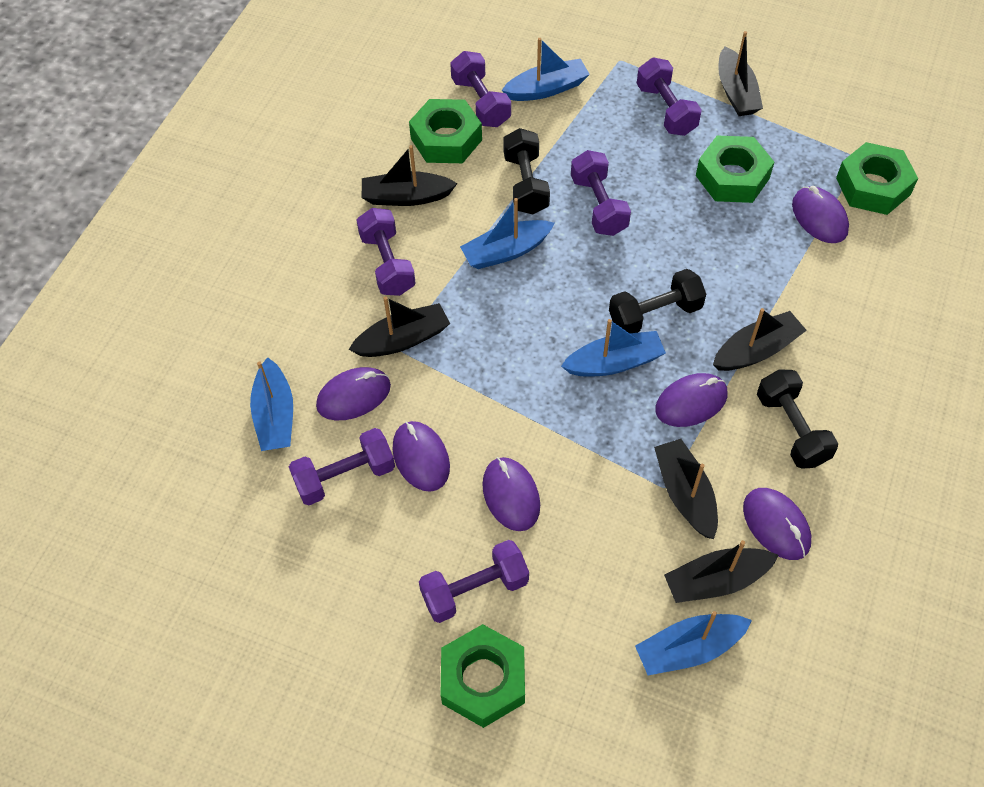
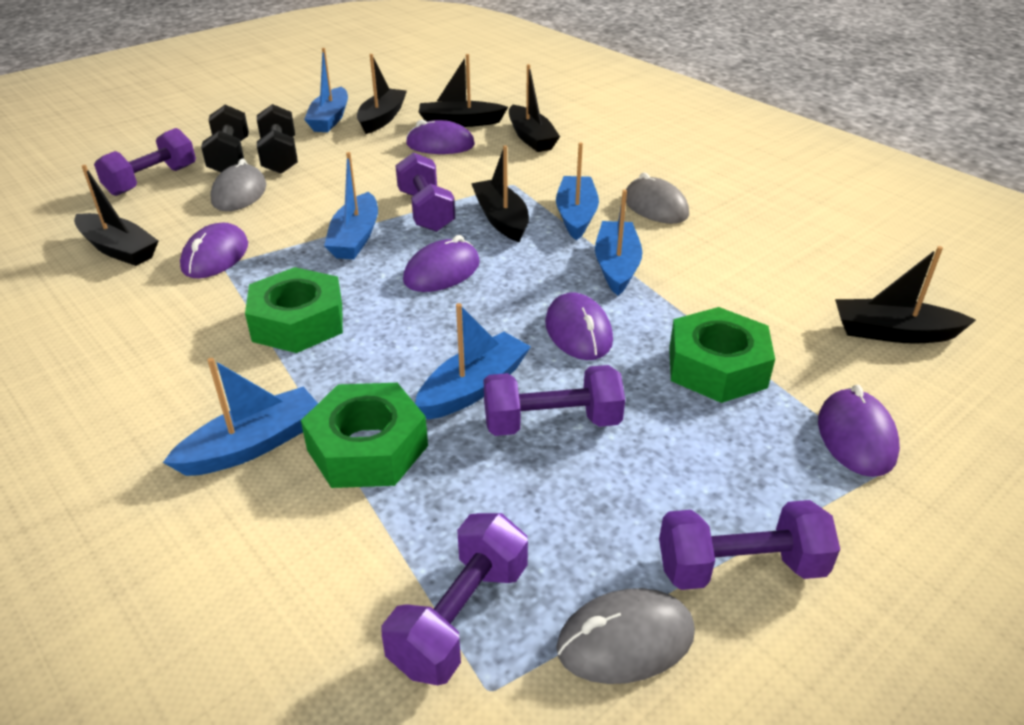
black dumbbell: [503,128,550,215] [609,269,706,333] [757,370,838,469] = 3 -> [201,105,249,172] [257,104,298,174] = 2
blue boat: [250,357,293,451] [460,198,555,269] [501,38,590,101] [561,319,666,376] [635,611,752,675] = 5 -> [163,358,318,476] [304,48,348,132] [324,152,378,259] [415,303,531,420] [556,142,599,240] [595,190,642,296] = 6
green nut: [409,99,482,163] [441,624,525,728] [696,135,774,203] [836,142,918,215] = 4 -> [245,267,343,353] [301,383,428,488] [669,307,775,403] = 3
grey mouse: none = 0 -> [210,159,267,211] [556,588,695,684] [626,173,689,224] = 3
purple dumbbell: [289,428,395,505] [357,208,416,296] [419,540,529,623] [450,51,511,127] [571,150,631,236] [637,58,702,136] = 6 -> [94,128,196,196] [382,513,528,685] [395,152,455,232] [484,365,625,436] [659,500,840,590] = 5
purple mouse: [316,367,391,420] [393,421,450,492] [482,457,540,531] [655,373,728,427] [743,488,811,560] [792,186,849,243] = 6 -> [180,223,248,278] [403,235,480,292] [406,120,475,154] [545,292,613,360] [818,385,900,477] = 5

